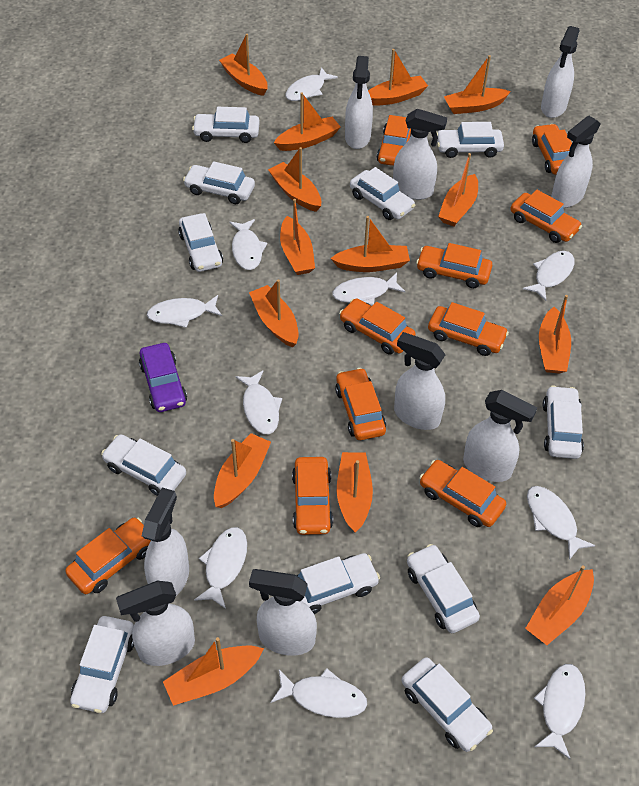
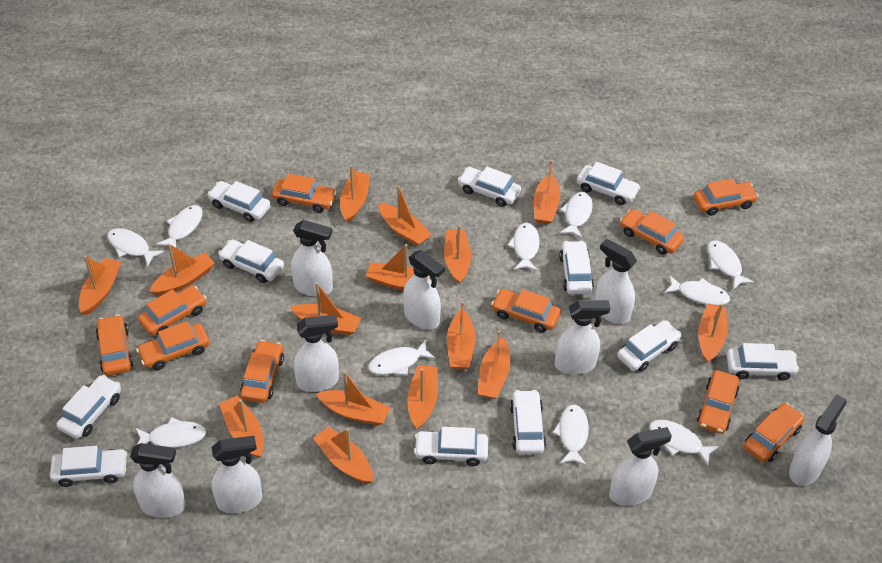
orange boat: [163,637,264,706] [214,433,271,508] [219,34,268,96] [249,279,299,348] [268,147,321,212] [274,92,341,151] [280,199,315,275] [331,216,410,272] [337,452,373,533] [368,49,428,106] [438,153,478,226] [444,55,511,114] [525,566,594,645] [539,295,571,374] = 14 -> [79,256,121,315] [149,243,215,296] [219,395,264,458] [290,282,361,335] [313,426,373,484] [316,371,390,426] [340,165,370,223] [366,244,432,291] [378,186,432,246] [407,365,438,429] [444,225,471,284] [447,301,476,369] [478,331,510,399] [534,160,560,224] [698,303,727,363] = 15
purple car: [139,343,187,412] = 1 -> none = 0

